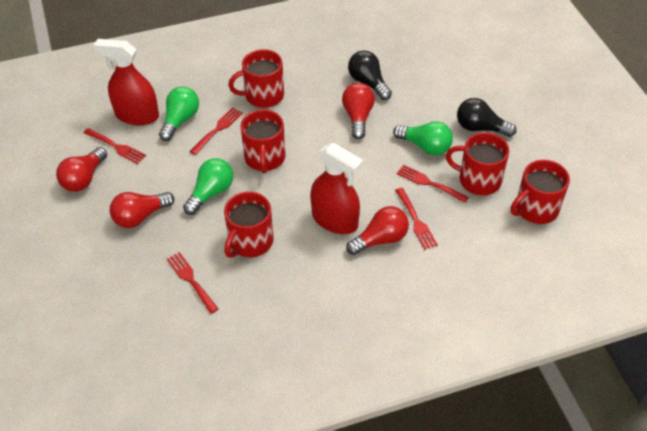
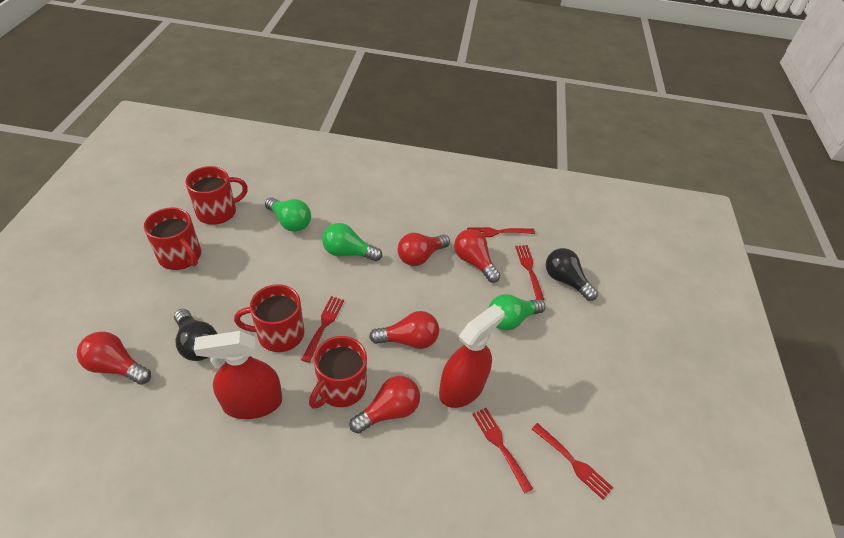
red light bulb: [56,147,107,192] [110,192,174,228] [342,83,375,139] [346,206,409,255] = 4 -> [77,331,151,385] [349,376,420,434] [369,311,439,349] [398,233,450,266] [454,229,500,283] = 5
red mug: [224,192,273,258] [228,49,284,108] [240,110,286,174] [446,133,509,195] [510,160,570,224] = 5 -> [144,208,201,270] [186,166,248,225] [234,284,304,352] [309,336,367,409] = 4

